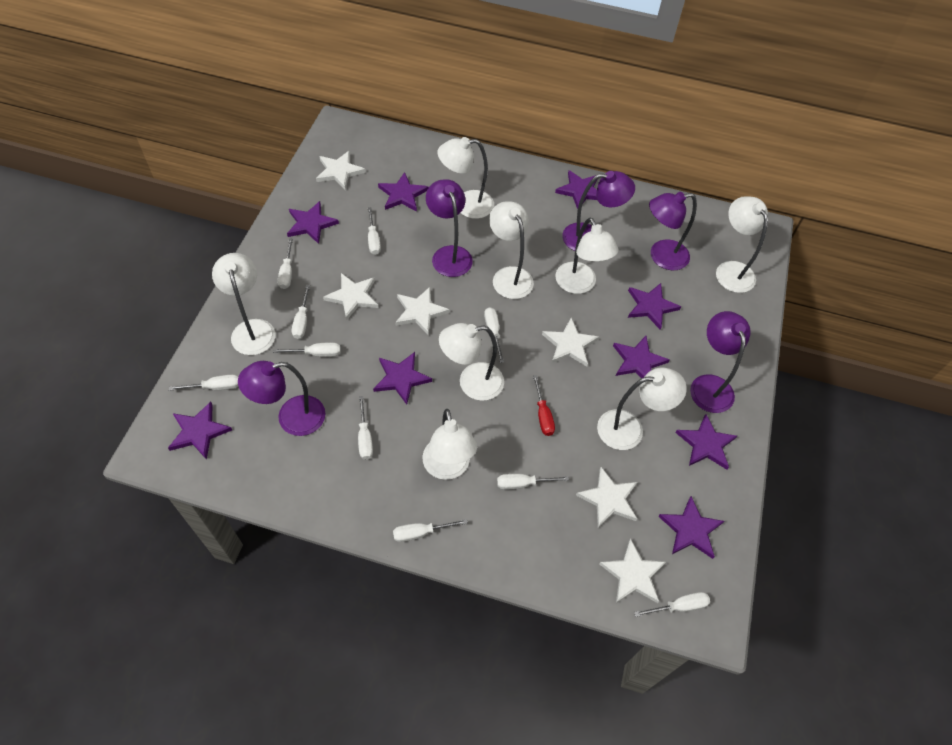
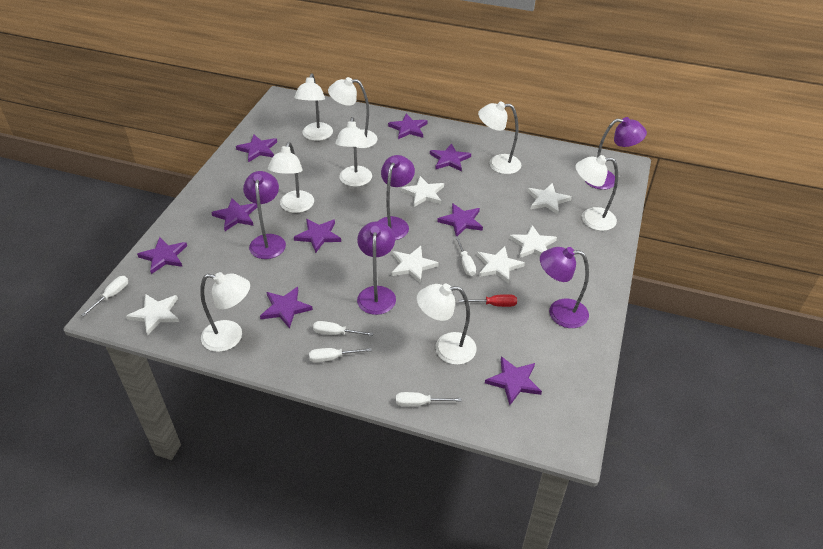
white screwdriver: [169,374,238,391] [273,342,341,357] [278,239,293,289] [292,285,310,339] [358,396,373,460] [368,207,381,255] [393,519,468,542] [484,307,504,363] [497,474,569,490] [634,592,710,617] = 10 -> [81,276,128,316] [309,348,372,362] [313,321,373,336] [396,392,462,406] [455,236,476,276] = 5

